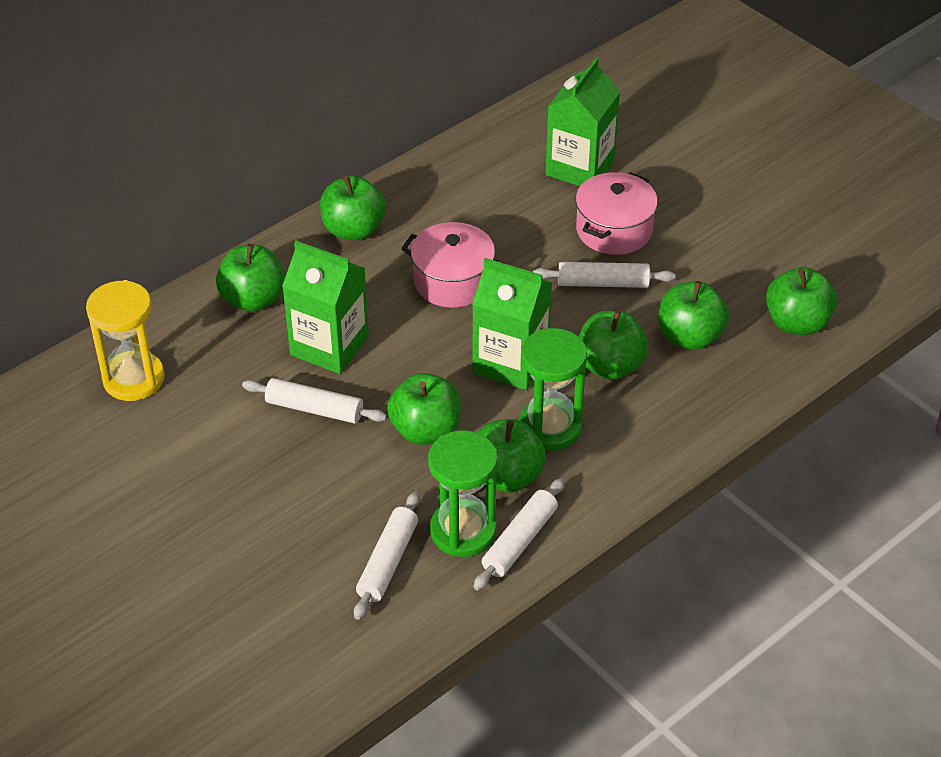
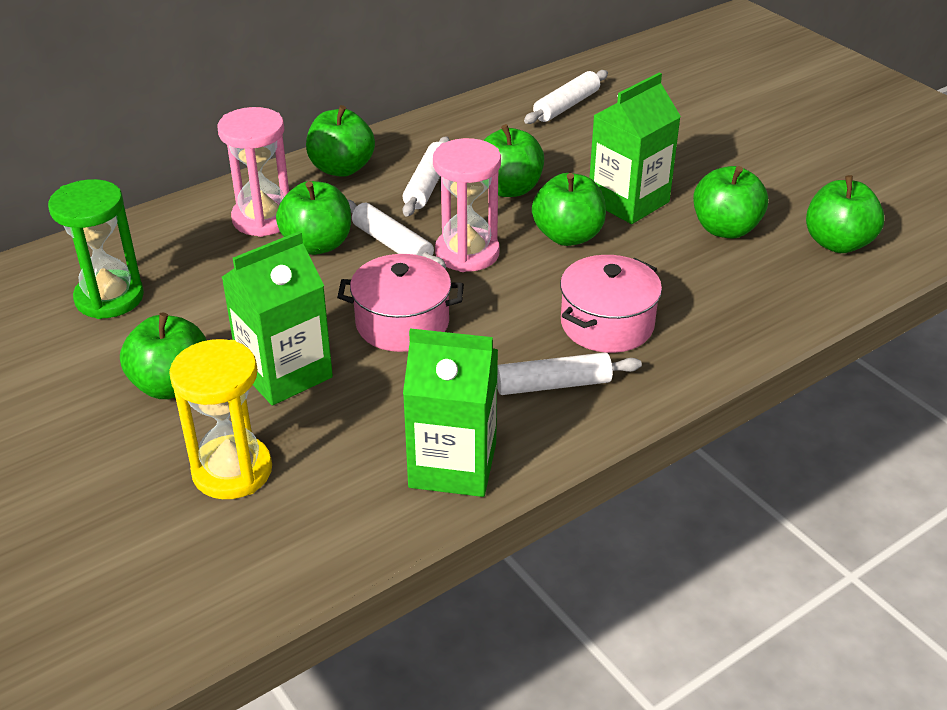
green hourglass: [428,430,498,557] [519,328,587,451] = 2 -> [48,179,144,319] = 1
pink hourglass: none = 0 -> [217,107,289,237] [433,138,501,272] = 2

